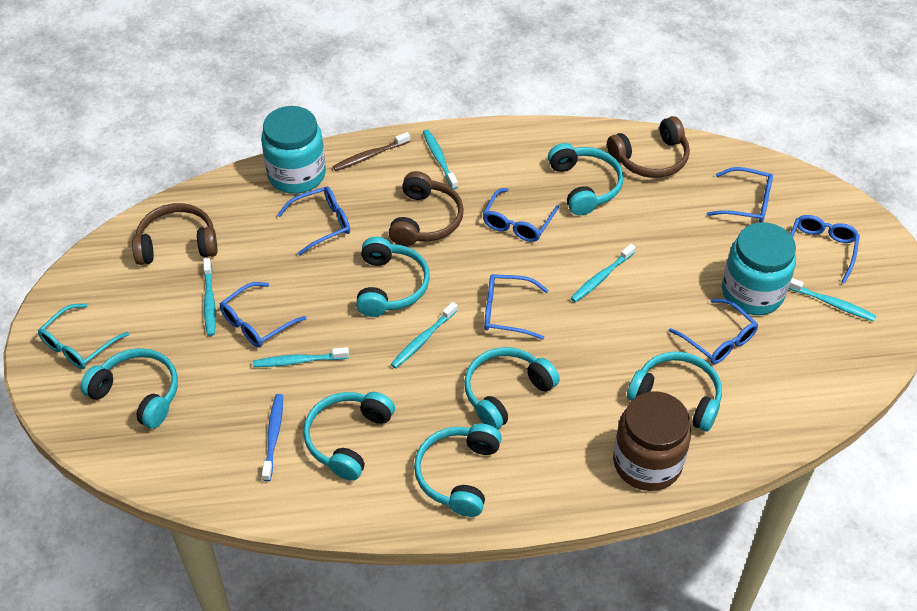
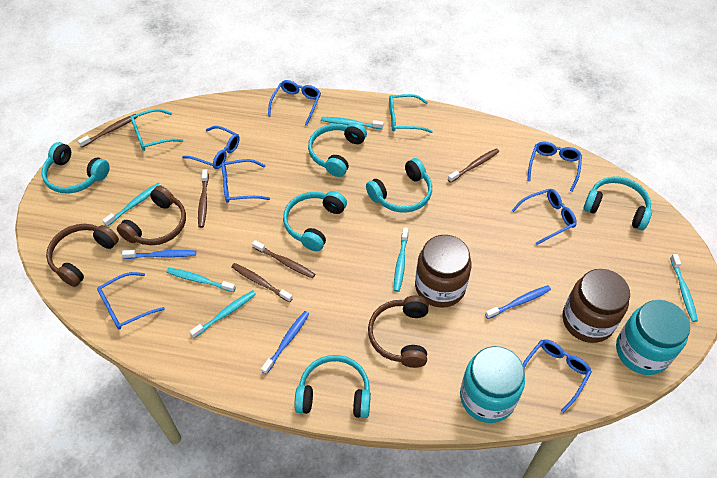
blue toothbrush: [262,394,283,481] = 1 -> [122,250,196,259] [261,311,309,375] [485,285,551,319] = 3
brown jar: [613,391,691,491] = 1 -> [415,235,472,308] [562,269,630,343] = 2
brown toothbrush: [333,132,410,171] = 1 -> [78,114,137,147] [198,169,209,228] [231,263,293,302] [252,240,315,278] [448,148,499,183] = 5
turquoise glasses: [38,304,129,369] = 1 -> [130,109,183,151] [389,94,433,133] = 2
turquoise headphones: [80,348,178,429] [303,392,395,481] [356,237,430,317] [414,424,502,517] [464,347,560,429] [548,143,624,215] [627,352,722,431] = 7 -> [42,142,110,194] [283,191,347,252] [294,355,371,418] [308,122,367,177] [366,158,432,213] [583,176,652,230] = 6

